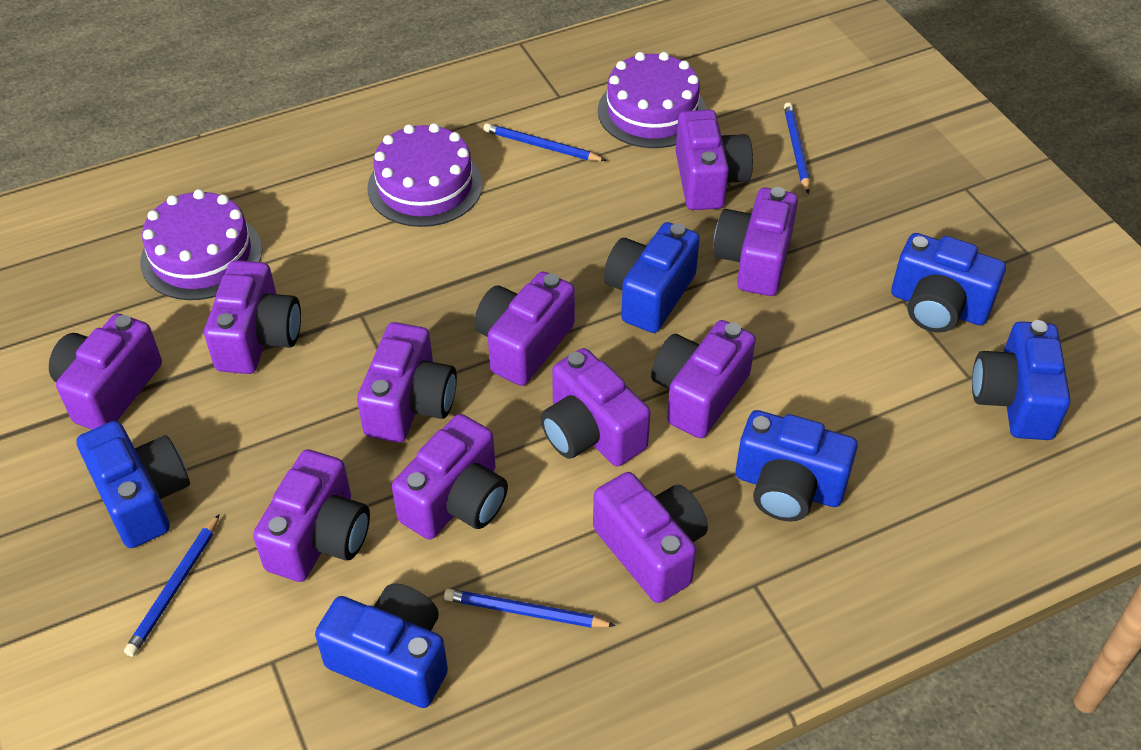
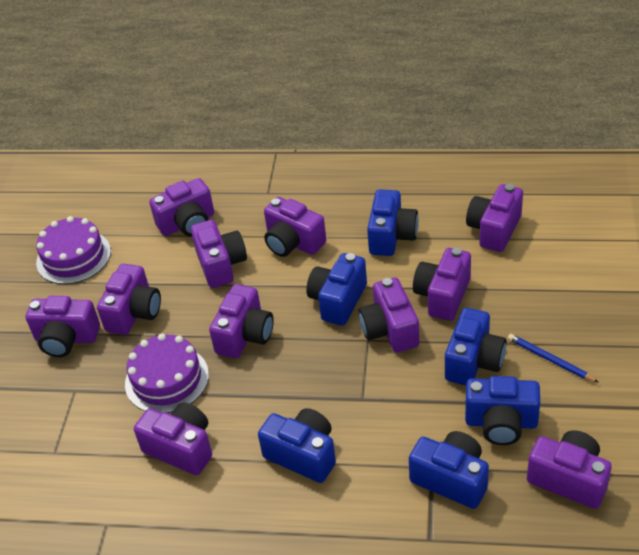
blue pencil: [124,514,220,657] [444,589,616,628] [483,123,606,161] [784,102,810,194] = 4 -> [508,334,599,383] = 1
purple cake: [140,189,262,300] [368,123,483,227] [598,52,706,148] = 3 -> [36,216,111,284] [125,333,209,413] = 2

